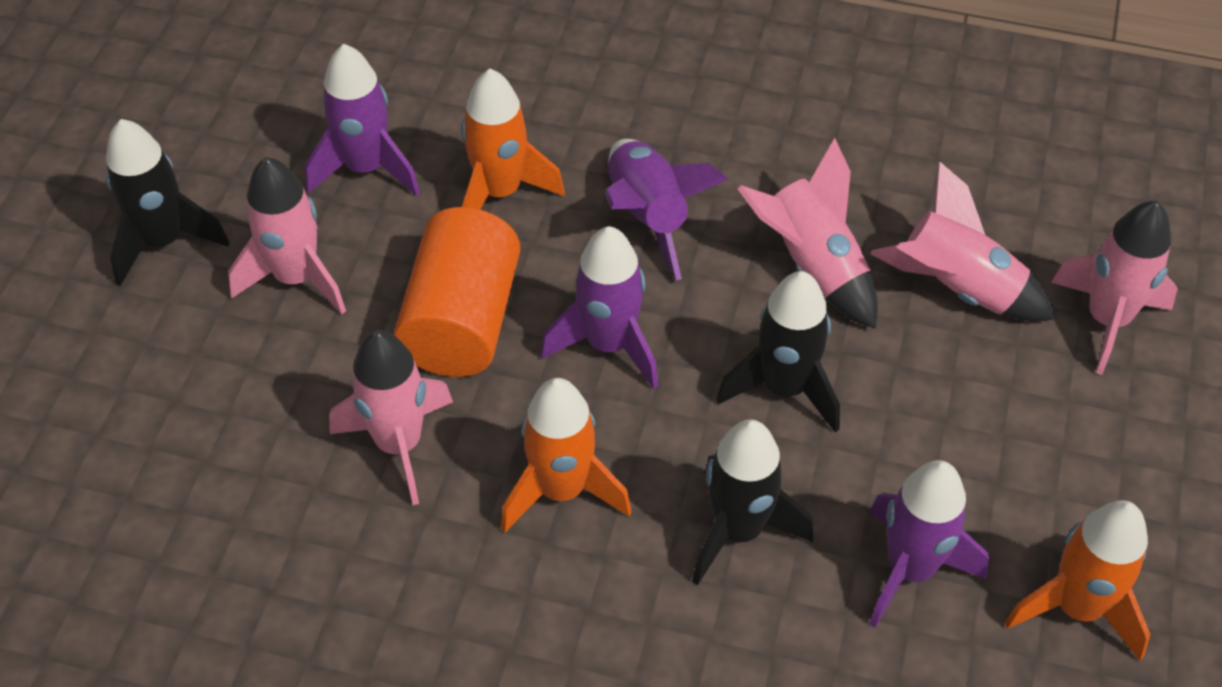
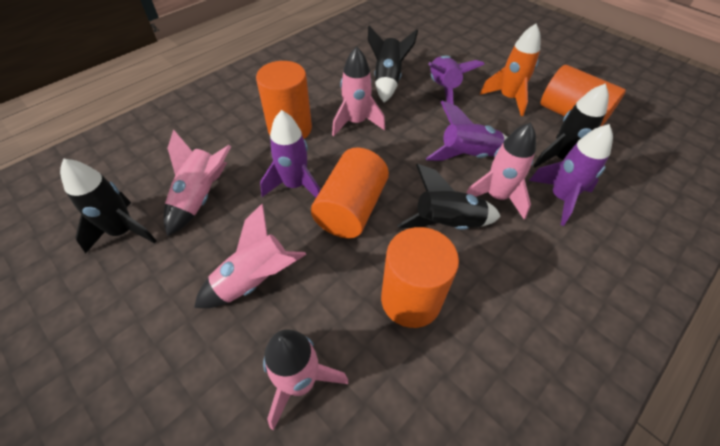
black rocket: [106,119,230,286] [692,419,813,586] [716,271,840,433] = 3 -> [60,158,157,254] [368,26,418,102] [397,164,501,230] [533,83,609,168] = 4
orange cylinder: [394,207,520,377] = 1 -> [256,61,312,139] [311,147,389,238] [381,227,459,328] [540,65,626,126] = 4
orange rocket: [461,69,565,209] [501,378,632,533] [1005,500,1151,661] = 3 -> [480,23,541,116] = 1

